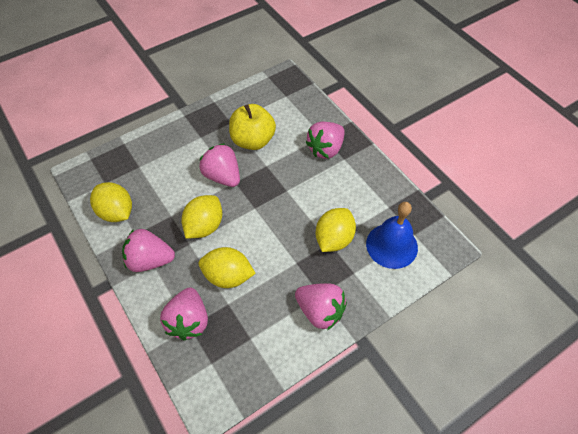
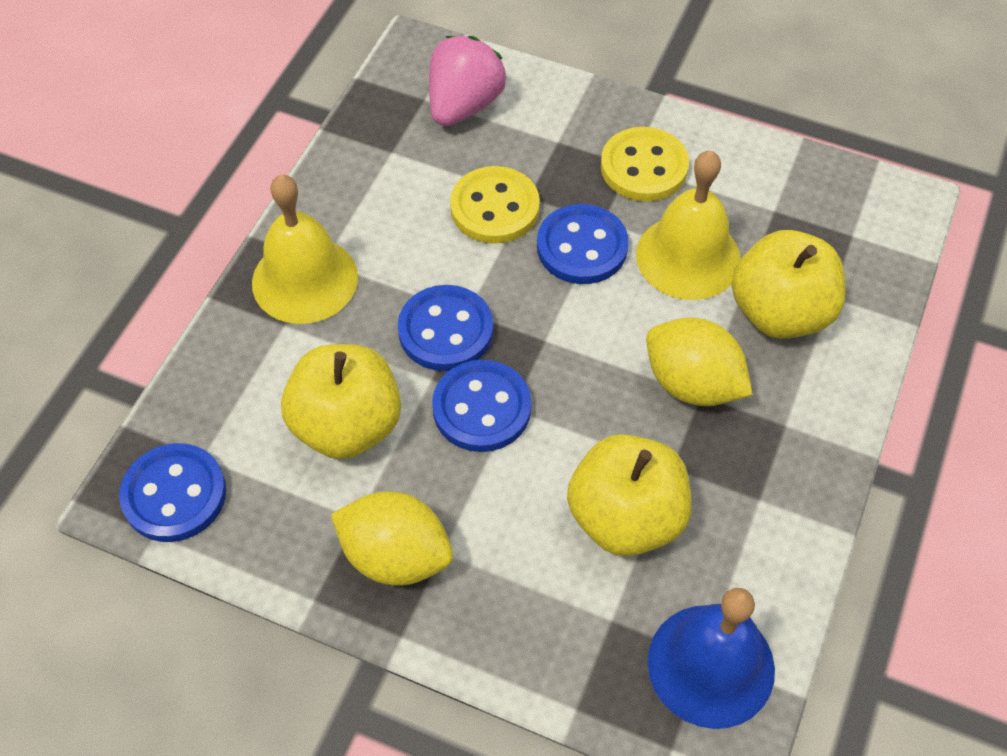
blue button: none = 0 -> [119,443,226,542] [398,285,493,371] [432,360,531,452] [537,204,629,284] = 4
pink strawberry: [122,229,175,272] [160,288,208,340] [199,143,240,187] [295,283,347,330] [305,121,345,159] = 5 -> [429,36,507,126] = 1
yellow apple: [229,104,276,150] = 1 -> [281,344,401,459] [567,434,692,556] [731,230,846,339] = 3
yellow bell: none = 0 -> [252,175,358,324] [636,150,741,300] = 2
yellow button: none = 0 -> [450,166,540,244] [601,127,689,201] = 2
yellow lemon: [90,182,132,222] [181,195,222,239] [199,247,256,288] [316,208,356,252] = 4 -> [331,491,453,586] [646,317,753,406] = 2

